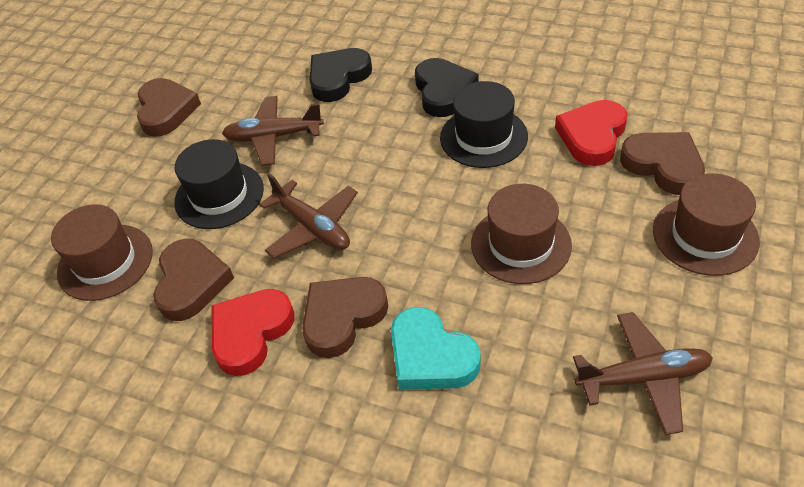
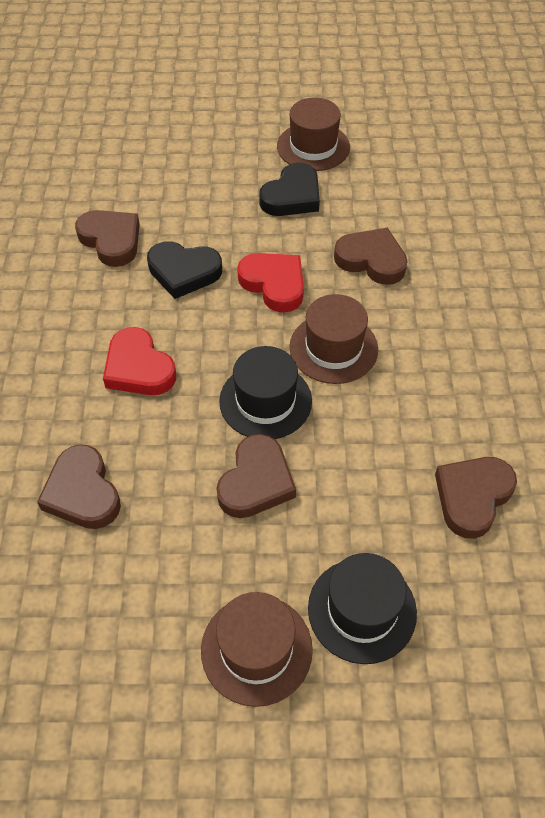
brown heart: [137,78,201,137] [153,239,234,321] [302,277,388,358] [620,132,705,195] = 4 -> [37,445,121,529] [75,210,140,267] [216,434,296,518] [334,228,408,285] [435,457,517,539] = 5
brown plane: [222,96,324,166] [259,173,358,258] [573,312,713,435] = 3 -> none = 0
turquoise heart: [391,307,481,390] = 1 -> none = 0

